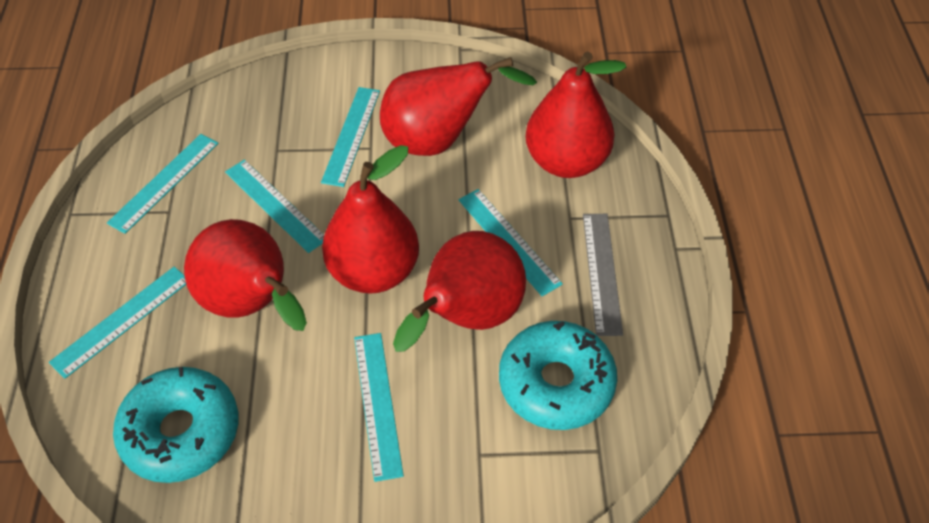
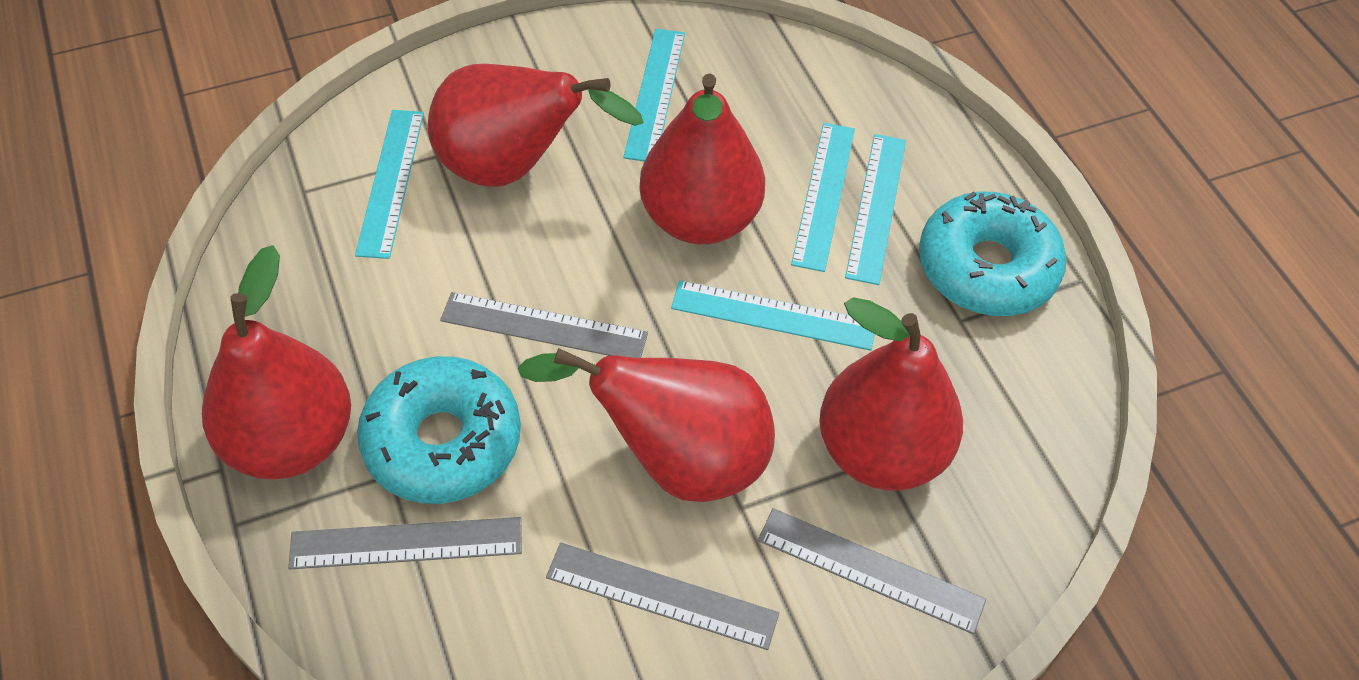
grey ruler: [583,214,623,336] = 1 -> [288,517,522,569] [440,292,648,358] [546,543,779,650] [758,508,986,634] = 4
turquoise ruler: [49,267,186,379] [107,134,219,234] [225,160,324,253] [321,87,380,187] [354,333,404,482] [458,189,563,296] = 6 -> [355,110,424,259] [623,29,685,161] [671,280,875,351] [791,123,855,272] [845,134,906,285] = 5

